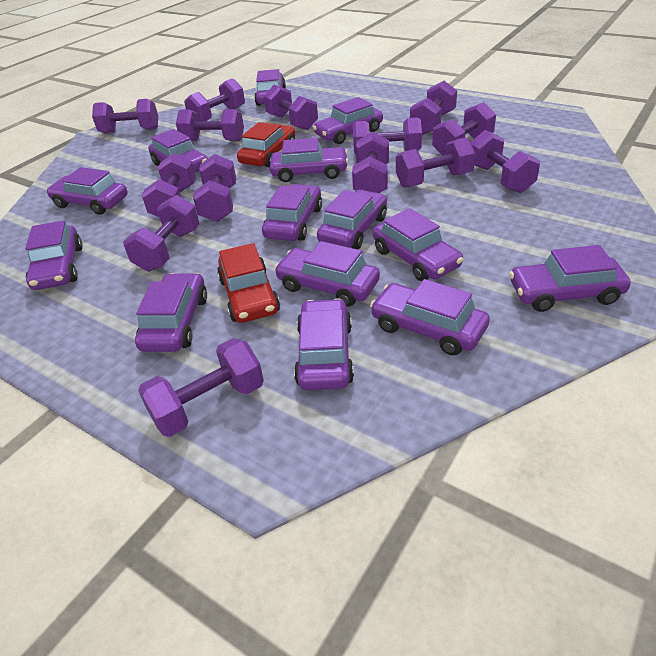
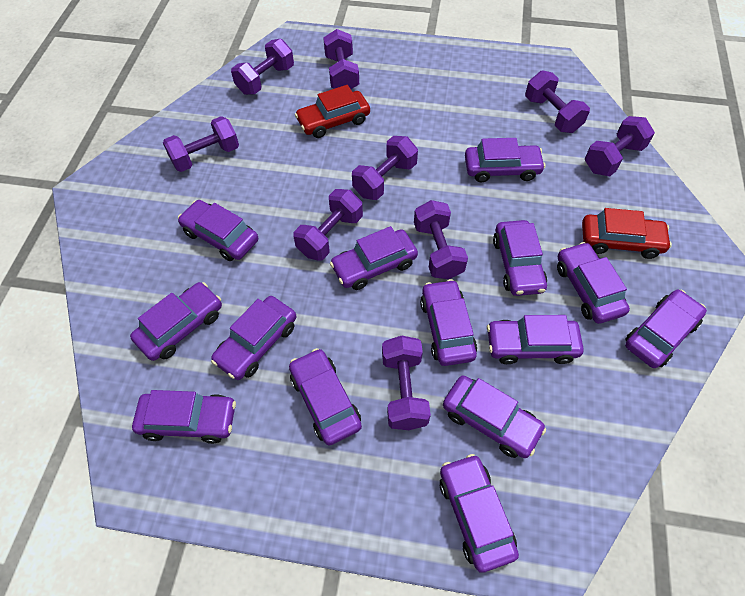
purple dumbbell: [92,99,158,133] [123,195,200,272] [138,338,264,437] [141,153,196,217] [176,109,244,141] [184,78,245,121] [193,154,236,222] [264,85,318,130] [352,131,389,193] [353,117,422,155] [396,137,476,188] [410,81,457,135] [432,102,496,156] [471,130,540,193] = 14 -> [163,116,239,172] [231,39,294,95] [293,189,363,261] [323,29,359,89] [352,136,418,200] [382,336,431,430] [414,200,468,279] [525,70,590,133] [585,116,655,176] = 9

